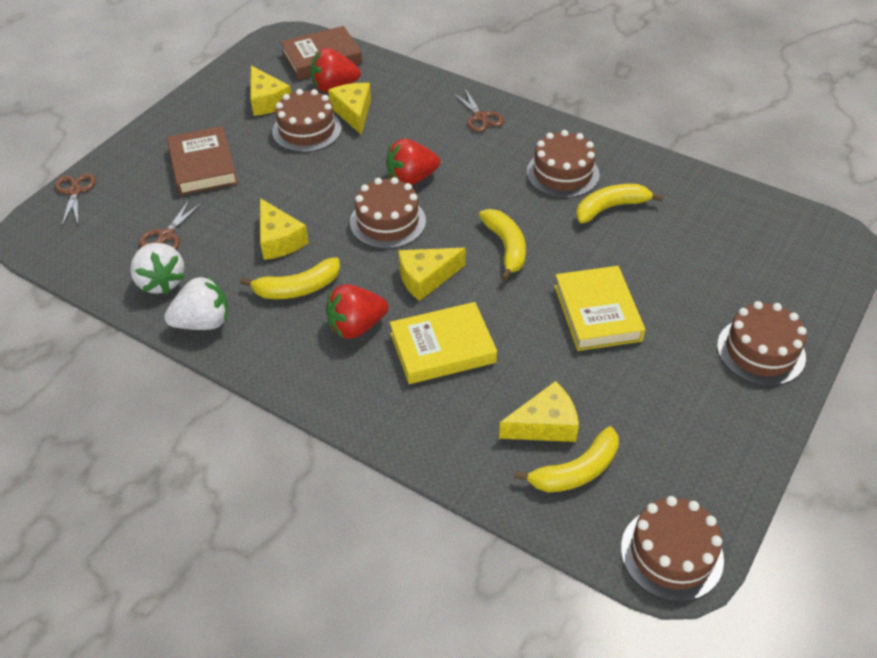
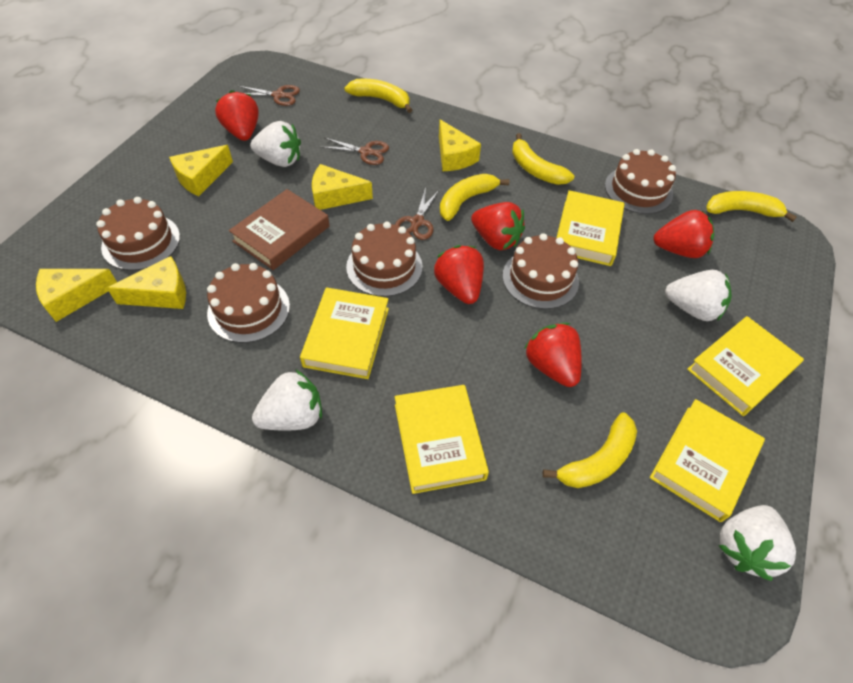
brown book: [167,126,238,196] [281,26,362,80] = 2 -> [229,189,329,270] = 1
red strawberry: [310,48,361,92] [326,284,388,339] [386,139,440,185] = 3 -> [215,90,258,141] [434,245,484,304] [471,202,525,250] [524,323,582,387] [653,210,714,258] = 5
white strawberry: [130,243,185,294] [164,275,228,330] = 2 -> [250,121,301,167] [252,369,322,431] [665,270,732,321] [718,505,796,581] = 4
yellow banana: [240,257,340,299] [479,209,526,281] [514,427,619,492] [576,184,663,223] = 4 -> [344,78,412,113] [440,174,509,221] [512,133,574,185] [543,412,637,488] [706,191,797,222] = 5
yellow book: [390,302,497,384] [554,266,645,351] = 2 -> [300,287,389,379] [395,385,489,494] [556,190,624,266] [650,399,765,522] [687,316,804,416] = 5

